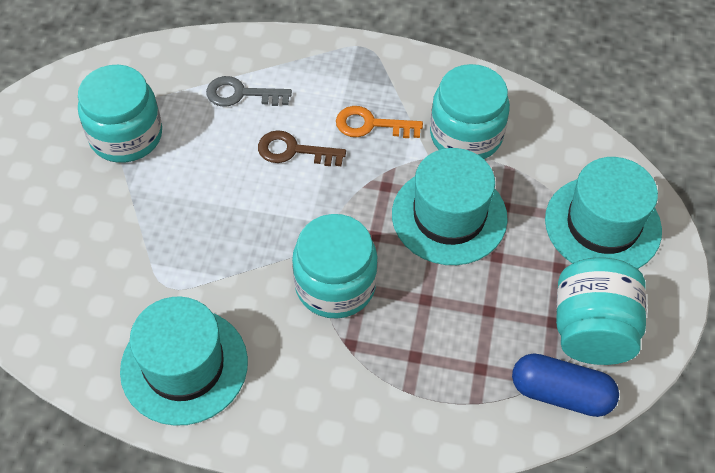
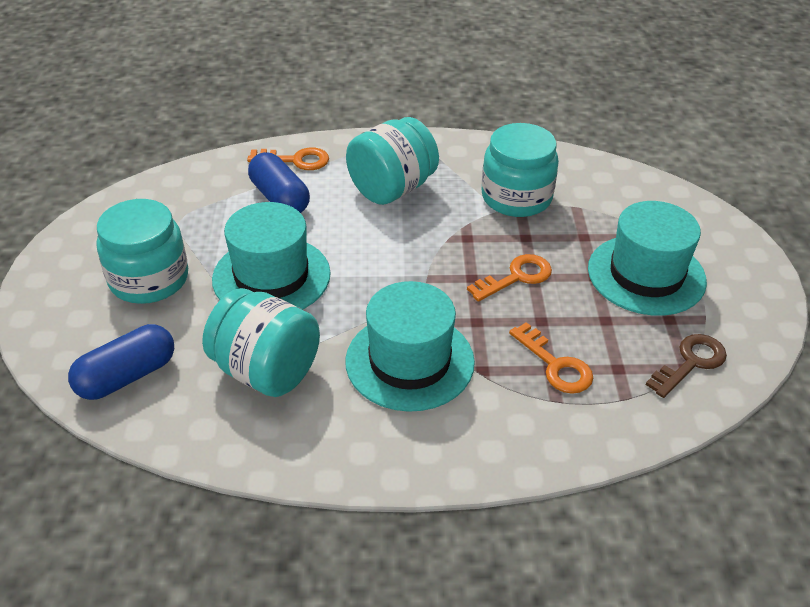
blue capsule: [512,353,619,417] = 1 -> [68,324,174,400] [248,152,310,213] = 2
grey key: [206,76,292,106] = 1 -> none = 0
orange key: [336,106,423,138] = 1 -> [247,148,329,170] [467,254,552,302] [509,322,593,394] = 3

